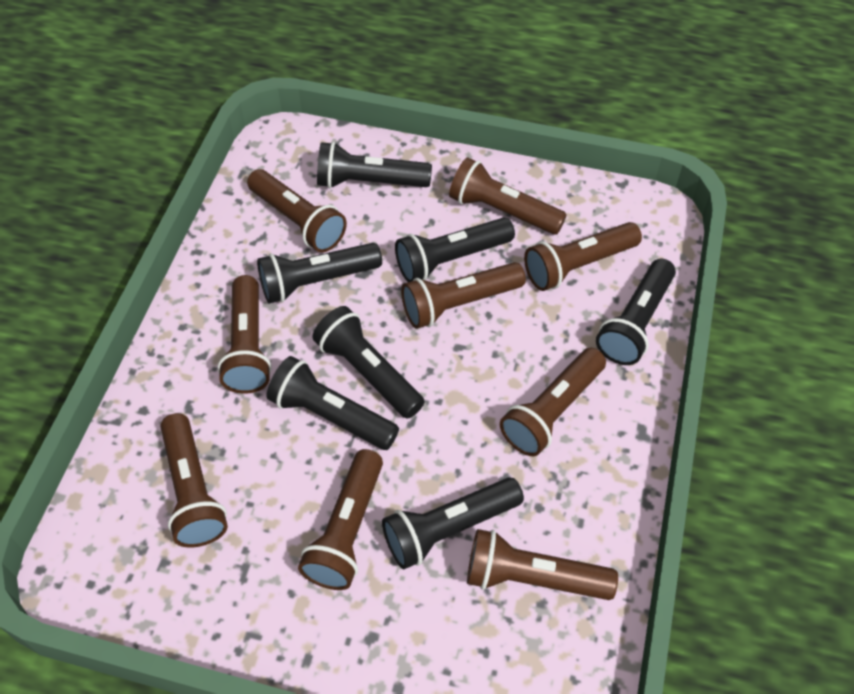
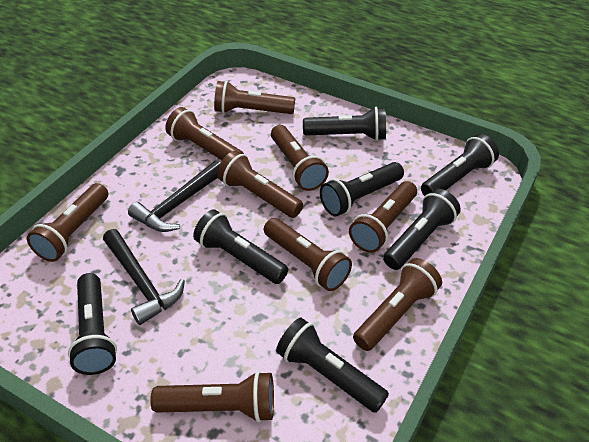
black hammer: none = 0 -> [103,229,185,325] [128,161,220,232] = 2

